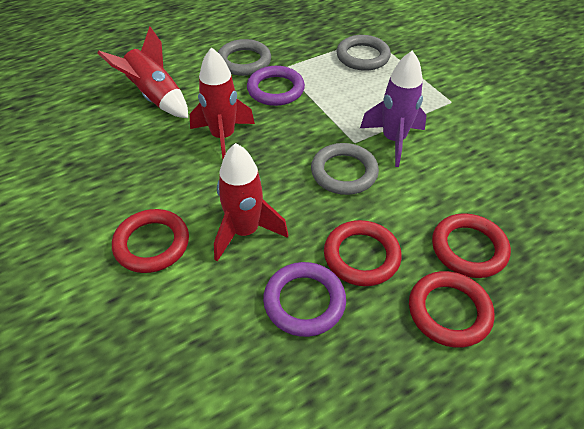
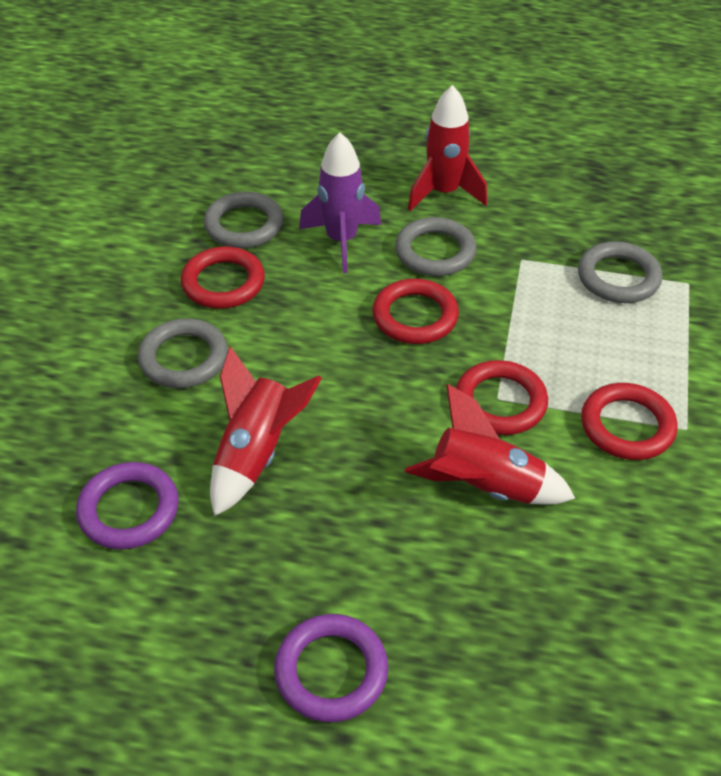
grey ring: [218,39,271,76] [311,143,379,195] [336,35,391,71] = 3 -> [138,318,228,388] [204,192,283,248] [395,217,477,276] [578,241,662,303] = 4

